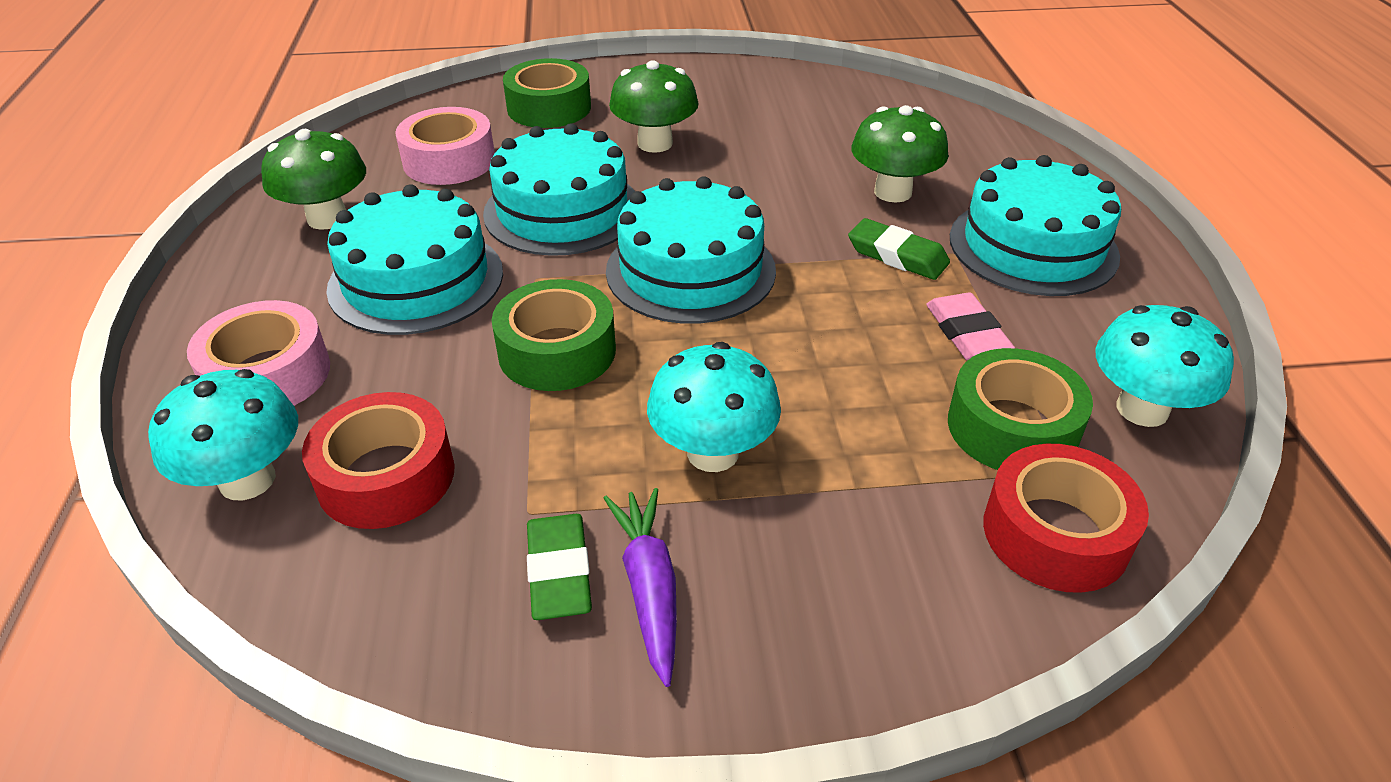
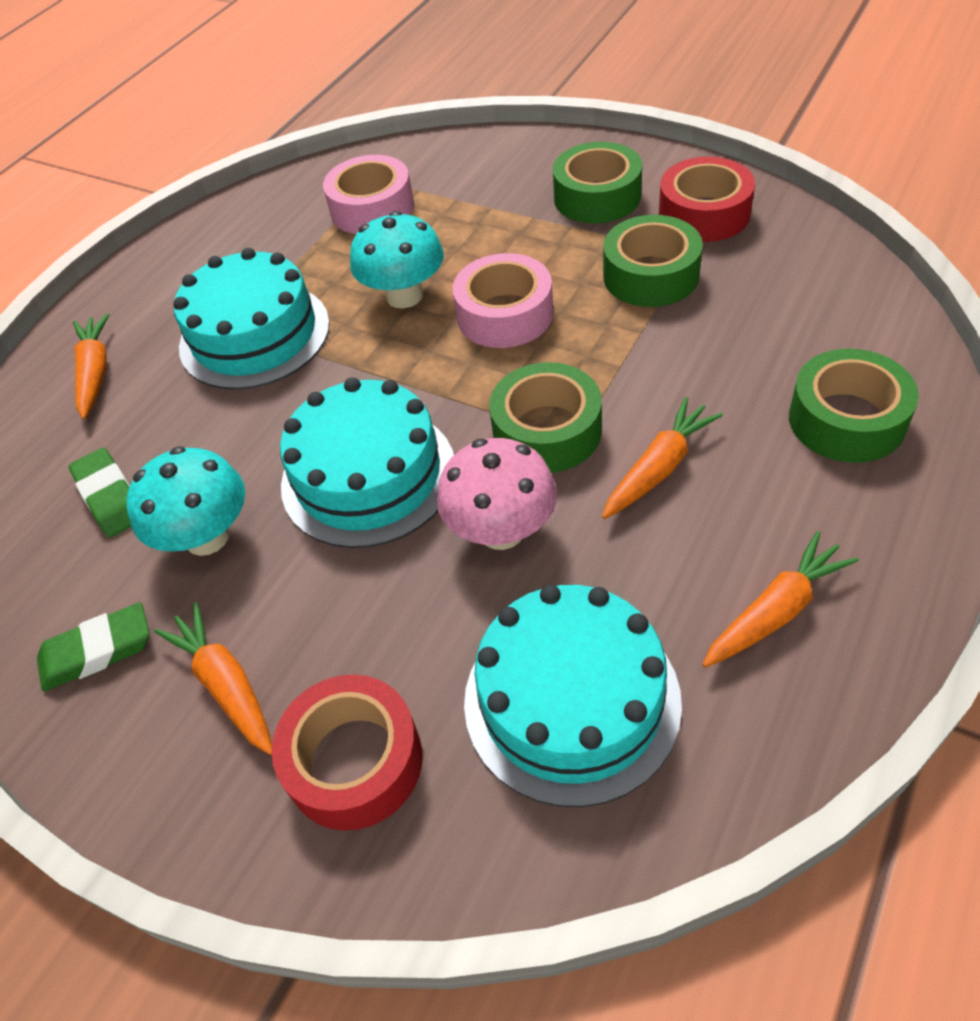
green mushroom: [261,129,366,230] [609,60,698,153] [851,105,949,203] = 3 -> none = 0
green tape: [492,279,616,391] [503,58,591,128] [948,348,1093,470] = 3 -> [489,362,602,473] [553,142,642,224] [603,215,703,307] [789,349,919,463] = 4
orange carrot: none = 0 -> [73,313,110,419] [155,602,272,755] [602,397,723,519] [702,531,859,668] = 4
pink eraser: [926,293,1015,361] = 1 -> none = 0
pink mushroom: none = 0 -> [437,438,557,550] = 1
purple carrot: [604,488,677,687] = 1 -> none = 0
turquoise cake: [326,184,503,335] [483,123,635,256] [606,176,776,324] [950,155,1121,296] = 4 -> [173,248,330,390] [280,377,454,548] [464,585,682,807] = 3
turquoise mushroom: [148,369,298,500] [647,342,781,472] [1096,305,1234,427] = 3 -> [126,446,245,556] [350,211,444,308] = 2

